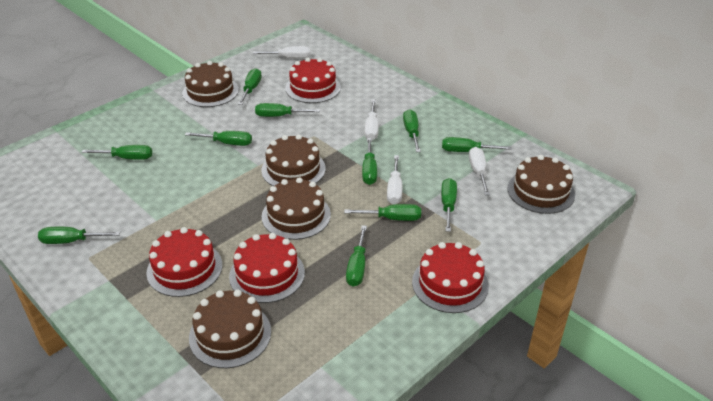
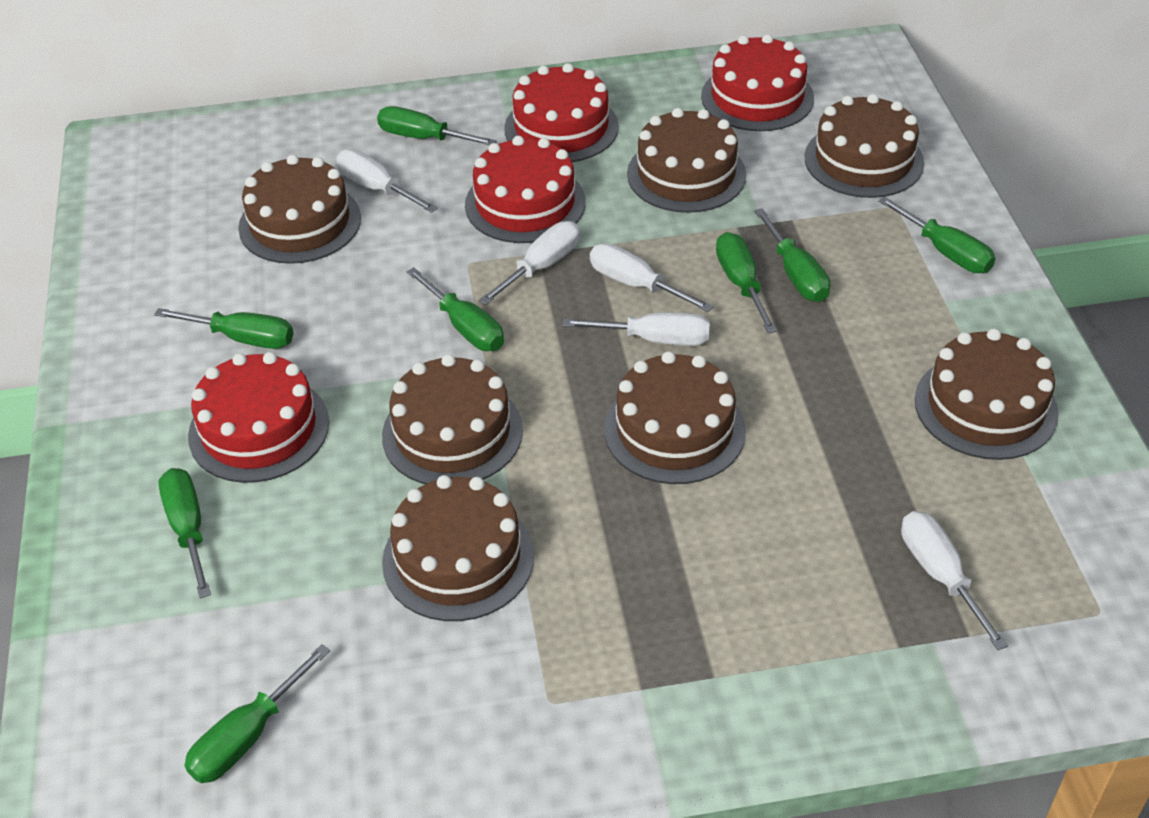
brown cake: [182,61,239,107] [189,290,271,368] [261,134,326,186] [262,177,331,240] [507,155,575,214] = 5 -> [238,154,361,264] [382,354,523,484] [382,475,534,621] [604,351,746,484] [627,108,746,213] [805,94,924,198] [915,329,1059,460] = 7
green screwdriver: [38,227,120,244] [81,145,152,160] [185,131,252,146] [238,68,262,105] [255,103,320,117] [344,204,421,221] [346,225,367,287] [362,138,377,185] [403,109,421,152] [441,178,457,232] [442,137,512,152] = 11 -> [154,308,294,349] [159,468,211,598] [184,644,330,783] [377,106,497,145] [406,267,504,351] [716,232,777,333] [754,208,830,302] [878,196,996,273] = 8
white screwdriver: [253,46,311,58] [365,100,379,140] [387,155,402,204] [469,147,490,195] = 4 -> [336,149,438,213] [479,221,580,305] [562,313,710,346] [590,243,713,312] [901,511,1008,650] = 5

